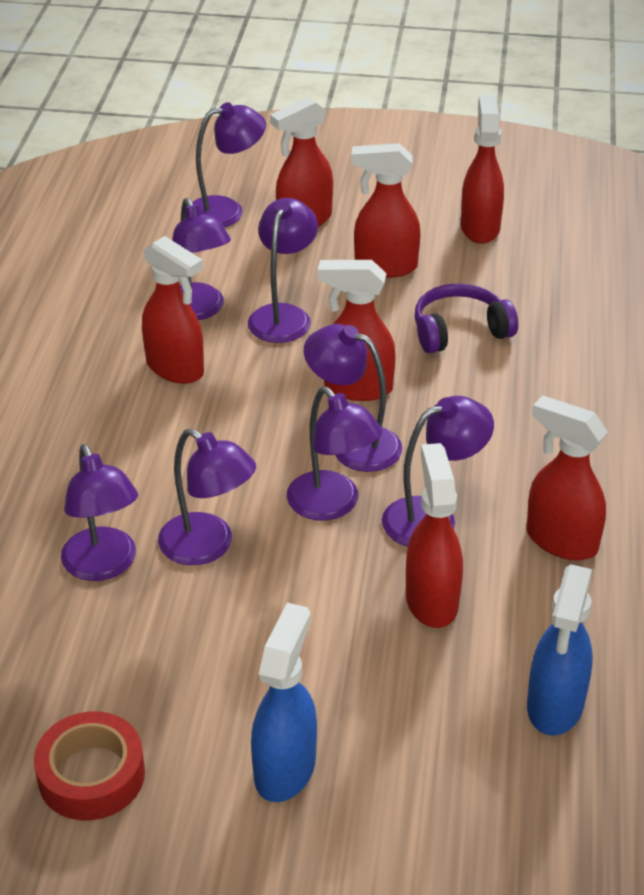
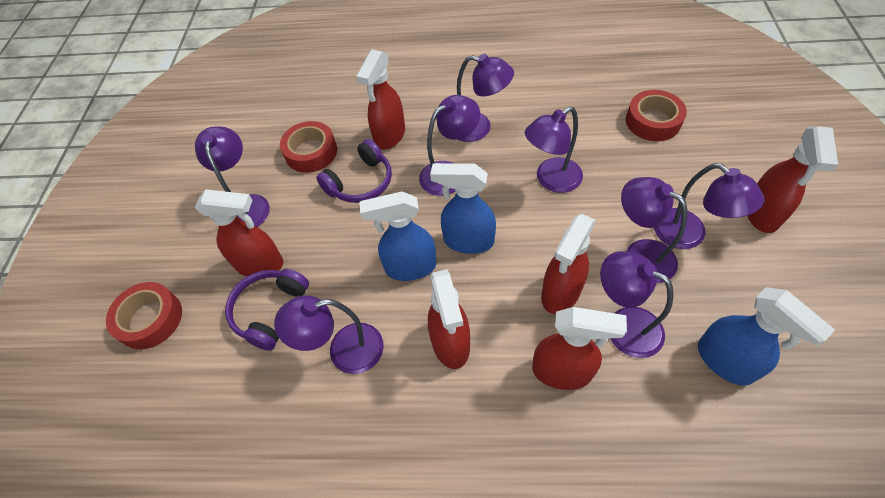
blue spray bottle: [251,603,317,802] [527,564,593,736] = 2 -> [359,191,436,281] [430,163,496,254] [698,287,835,386] = 3
purple headphones: [415,283,518,353] = 1 -> [225,269,309,351] [316,139,392,203] = 2
red spray bottle: [142,236,204,384] [270,97,333,227] [318,260,396,401] [351,143,421,278] [406,443,463,628] [461,96,504,244] [526,396,608,560] = 7 -> [195,189,283,276] [356,49,405,150] [428,269,470,369] [532,307,627,390] [541,214,596,314] [747,126,838,233] = 6
red tape: [34,711,145,820] = 1 -> [106,282,182,349] [280,121,337,173] [626,90,687,141] = 3

